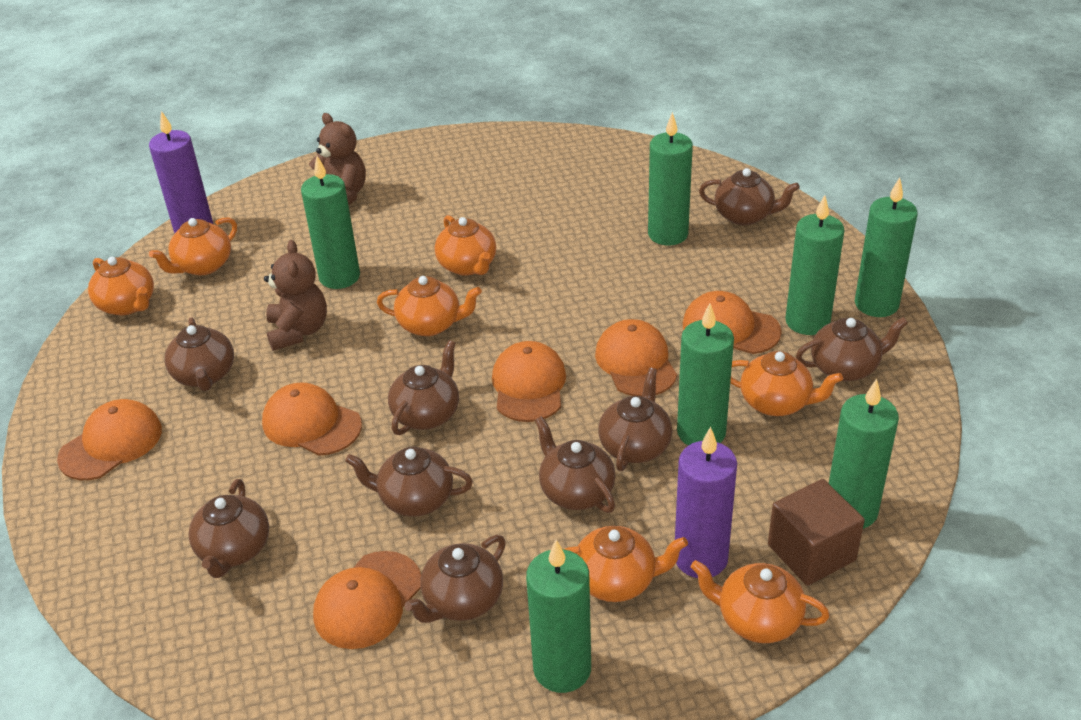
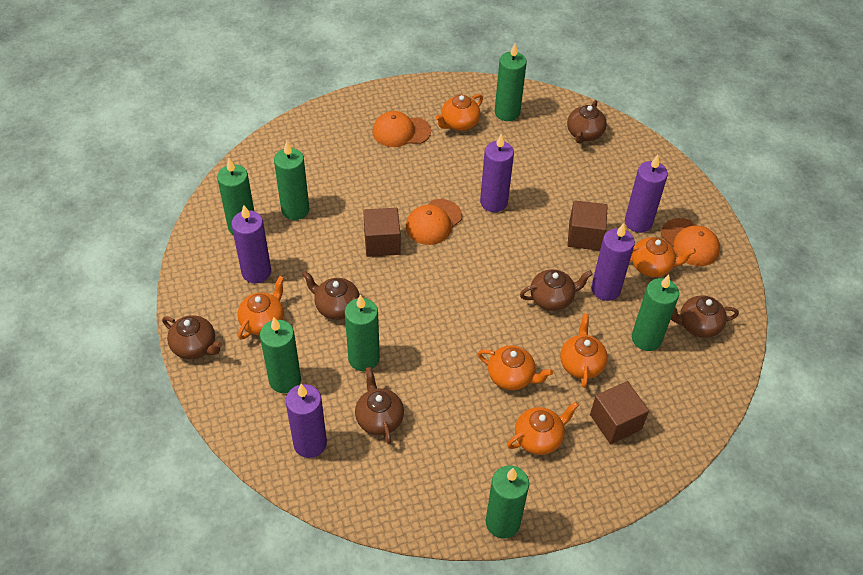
brown cube: [768,479,865,586] = 1 -> [363,208,400,257] [568,200,608,251] [590,381,649,444] = 3
brown teapot: [165,317,234,391] [188,479,269,578] [345,447,473,517] [388,340,459,435] [404,535,506,623] [535,416,616,513] [598,368,672,471] [699,168,800,225] [796,317,908,381] = 9 -> [162,315,222,359] [302,271,360,320] [355,367,404,444] [520,269,593,311] [567,100,607,144] [671,295,739,338] = 6
brown teddy bear: [264,240,327,351] [309,113,366,206] = 2 -> none = 0
orange cap: [57,399,162,480] [262,382,362,456] [313,551,421,649] [492,341,566,422] [595,319,677,396] [683,291,782,354] = 6 -> [372,111,431,147] [406,199,462,245] [661,218,720,266] = 3
orange teapot: [88,257,154,315] [149,217,237,275] [377,276,482,336] [435,215,496,276] [564,526,688,602] [691,560,829,643] [730,351,843,416] = 7 -> [238,276,284,340] [435,94,483,131] [478,345,553,390] [507,402,579,455] [560,314,608,388] [630,237,696,277] = 6
purple candle: [149,111,213,233] [675,427,737,578] = 2 -> [231,205,271,283] [286,384,327,458] [480,134,514,212] [591,223,635,301] [625,155,668,233] = 5

